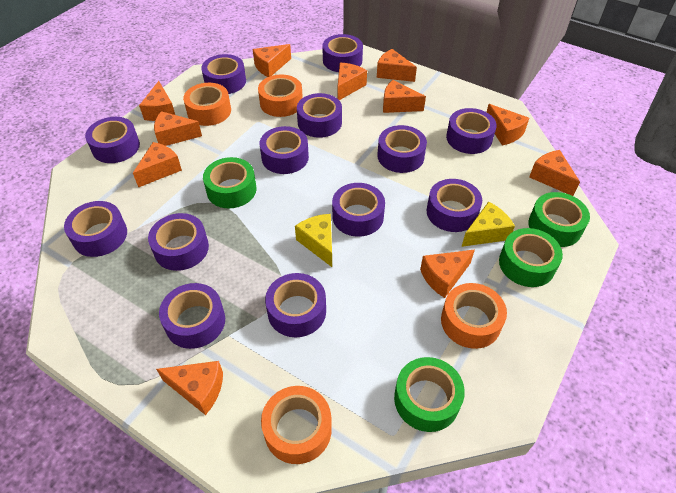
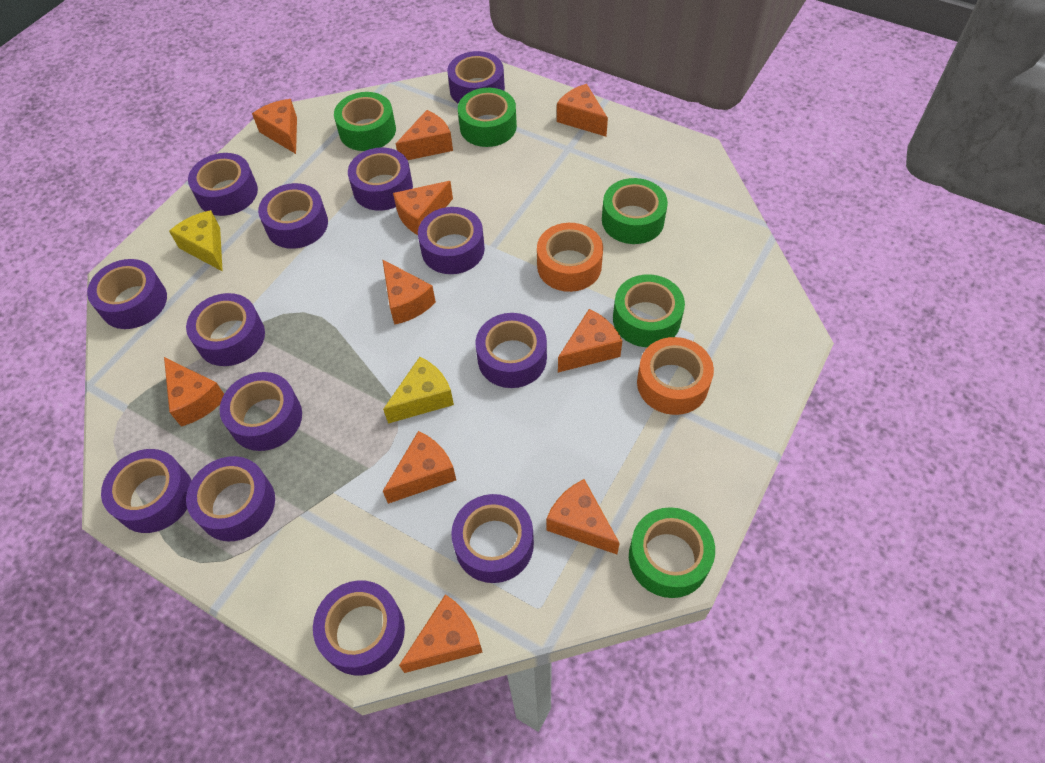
green tape: [203,157,256,208] [394,357,465,432] [499,228,563,287] [528,192,590,247] = 4 -> [334,92,396,151] [458,88,517,147] [602,178,668,244] [613,274,685,347] [629,507,715,598] = 5
orange cheese: [133,142,182,187] [139,81,175,121] [154,111,202,146] [156,361,223,415] [253,44,291,77] [338,63,367,100] [377,49,417,82] [383,80,426,113] [420,250,475,298] [487,104,529,146] [529,150,580,196] = 11 -> [164,357,224,427] [252,99,297,154] [382,259,436,325] [383,431,456,504] [393,181,453,235] [396,110,453,160] [399,594,483,673] [546,479,620,554] [557,84,608,136] [558,309,622,372] = 10
orange tape: [183,83,231,126] [258,75,303,117] [261,386,332,464] [441,283,507,349] = 4 -> [537,223,603,292] [637,337,714,415] = 2

